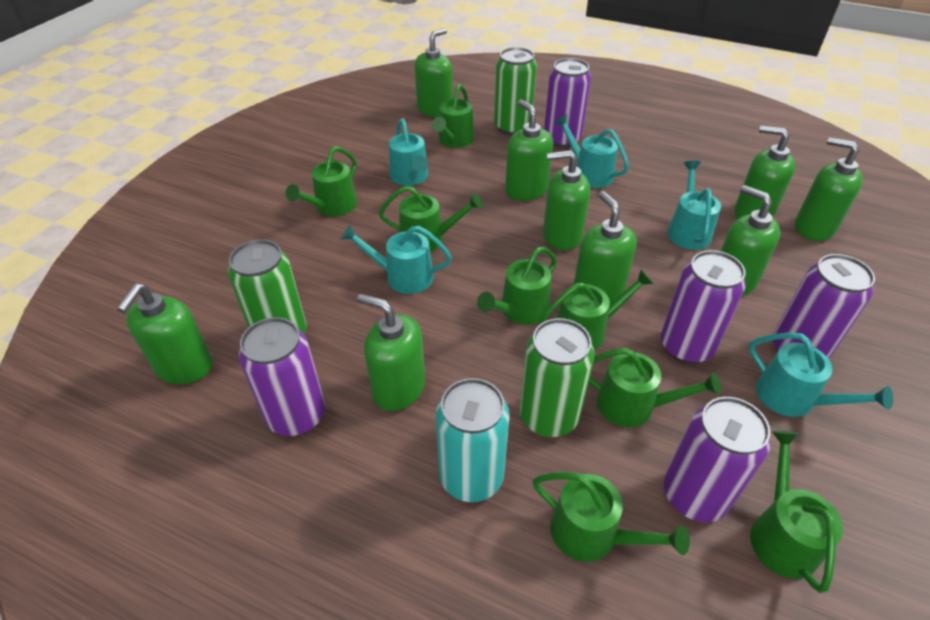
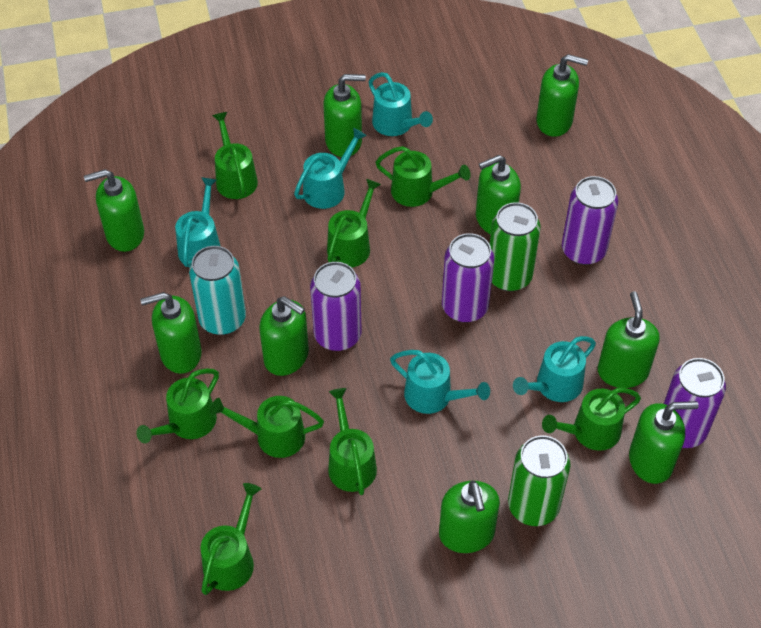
green can: [228,240,307,334] [494,47,537,135] [520,318,595,437] = 3 -> [490,202,541,291] [508,435,570,526] = 2
purple can: [239,317,325,436] [544,58,591,148] [661,250,746,363] [664,397,770,522] [773,254,875,359] = 5 -> [310,262,362,351] [442,233,494,323] [562,176,618,265] [664,358,726,448] = 4

